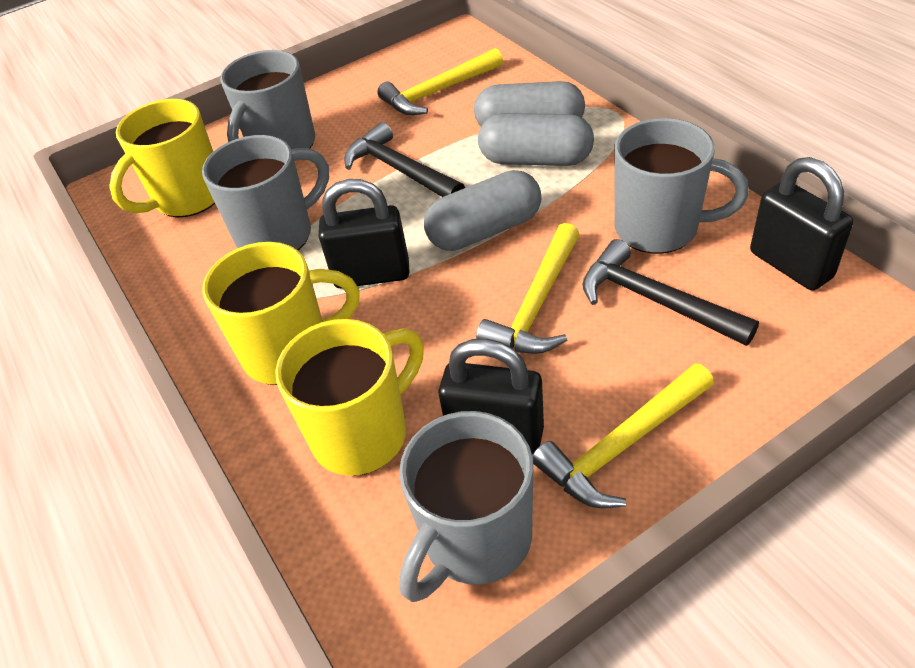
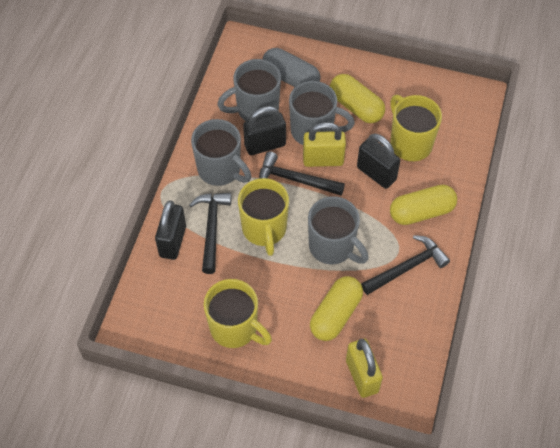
black hammer: [344,122,465,197] [582,239,759,346] = 2 -> [189,193,231,274] [259,151,345,196] [361,235,450,295] = 3
grey capsule: [424,170,541,251] [474,81,585,126] [478,113,594,166] = 3 -> [263,48,320,87] = 1
yellow capsule: none = 0 -> [310,276,363,341] [330,74,385,123] [390,185,457,225] = 3
yellow hammer: [377,48,503,115] [476,223,580,354] [532,363,714,508] = 3 -> none = 0
yellow padlock: none = 0 -> [303,122,346,167] [346,339,383,398] = 2

